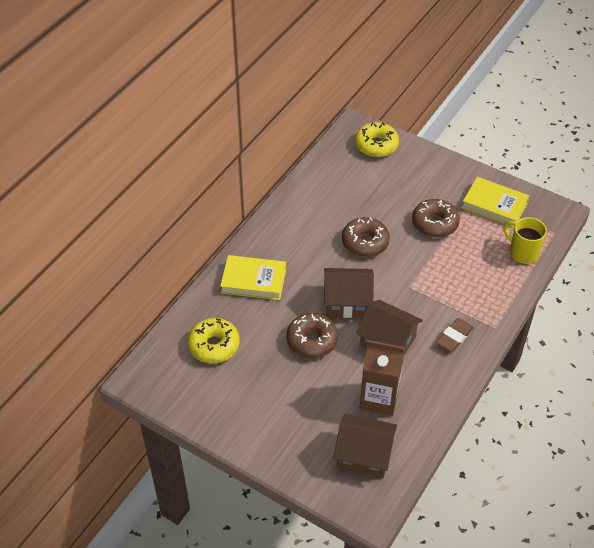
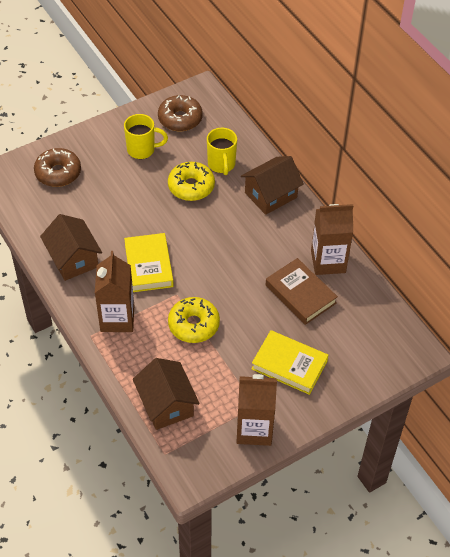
brown book: none = 0 -> [266,258,338,325] = 1
brown carton: [360,340,405,416] = 1 -> [95,251,134,332] [236,374,277,446] [311,204,353,275] = 3
brown donut: [286,313,338,358] [342,217,390,257] [412,199,460,238] = 3 -> [34,148,81,187] [158,95,203,131] = 2
brown eraser: [436,318,474,352] = 1 -> none = 0
yellow mug: [504,217,547,264] = 1 -> [124,114,168,159] [207,128,237,175] = 2

